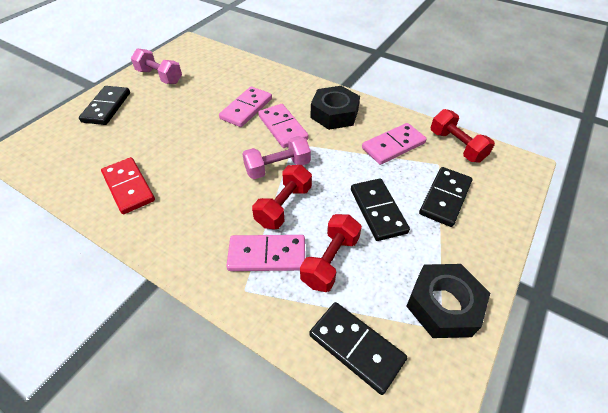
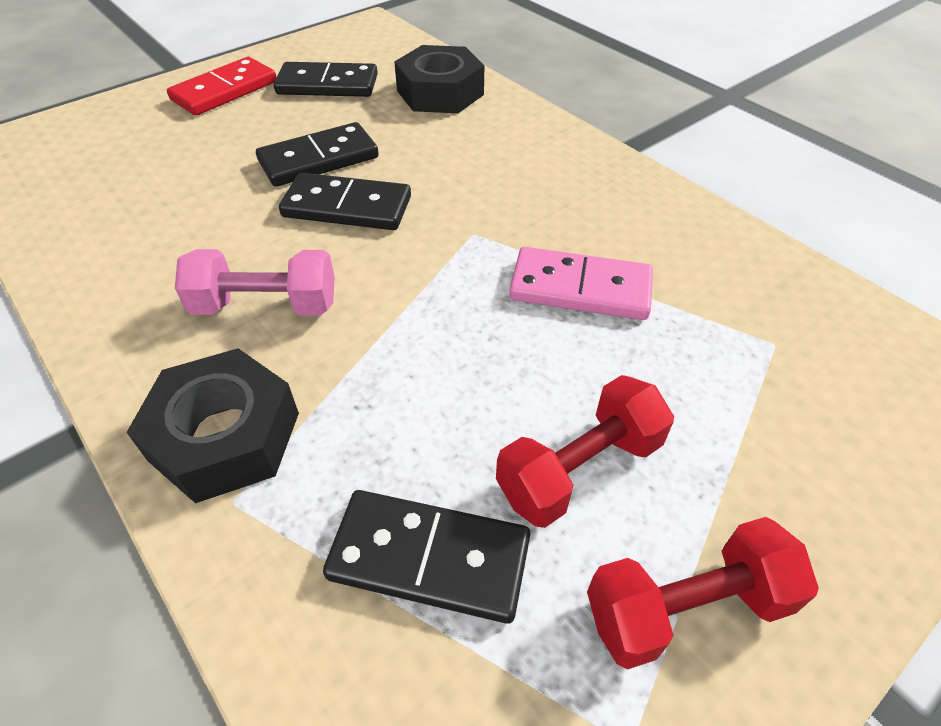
pink domino: [219,87,272,127] [226,235,305,271] [258,104,309,148] [362,123,427,165] = 4 -> [509,247,653,320] = 1
pink dumbbell: [131,48,182,84] [242,136,311,179] = 2 -> [175,249,335,315] = 1
red dumbbell: [252,165,312,229] [300,214,362,292] [431,109,495,162] = 3 -> [496,375,674,528] [587,517,819,669] = 2

